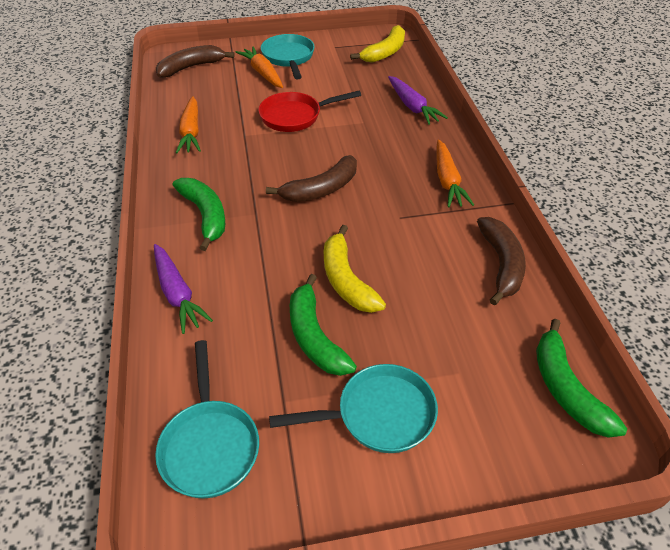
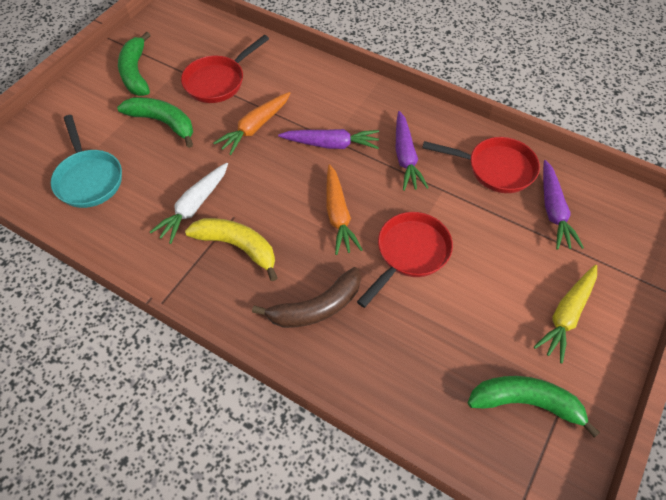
brown banana: [156,45,235,78] [266,155,357,202] [477,217,526,305] = 3 -> [252,267,361,328] = 1
orange carrot: [176,96,201,153] [236,47,283,88] [436,140,474,207] = 3 -> [213,92,290,155] [326,164,363,255] = 2
purple carrot: [154,244,213,334] [388,76,448,125] = 2 -> [278,129,379,149] [396,111,429,191] [543,160,584,250] = 3
red pan: [258,91,361,132] = 1 -> [181,35,269,103] [357,212,453,308] [422,137,540,193] = 3
turquoise pan: [155,340,259,498] [261,34,315,79] [269,364,438,453] = 3 -> [51,115,122,208] = 1
white carrot: none = 0 -> [150,163,228,244] = 1
yellow banana: [324,225,386,313] [350,25,405,63] = 2 -> [185,218,278,281] = 1
yellow carrot: none = 0 -> [534,265,597,363] = 1

